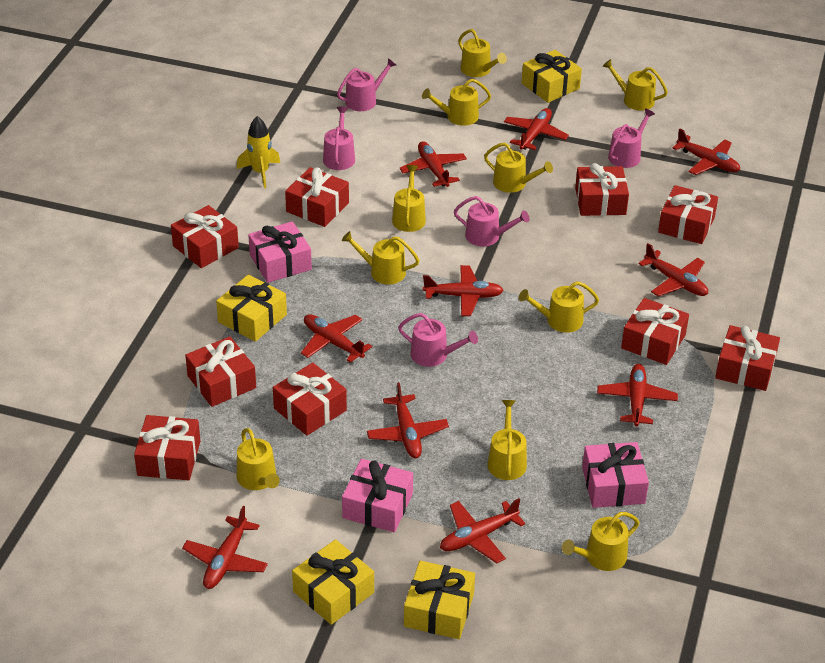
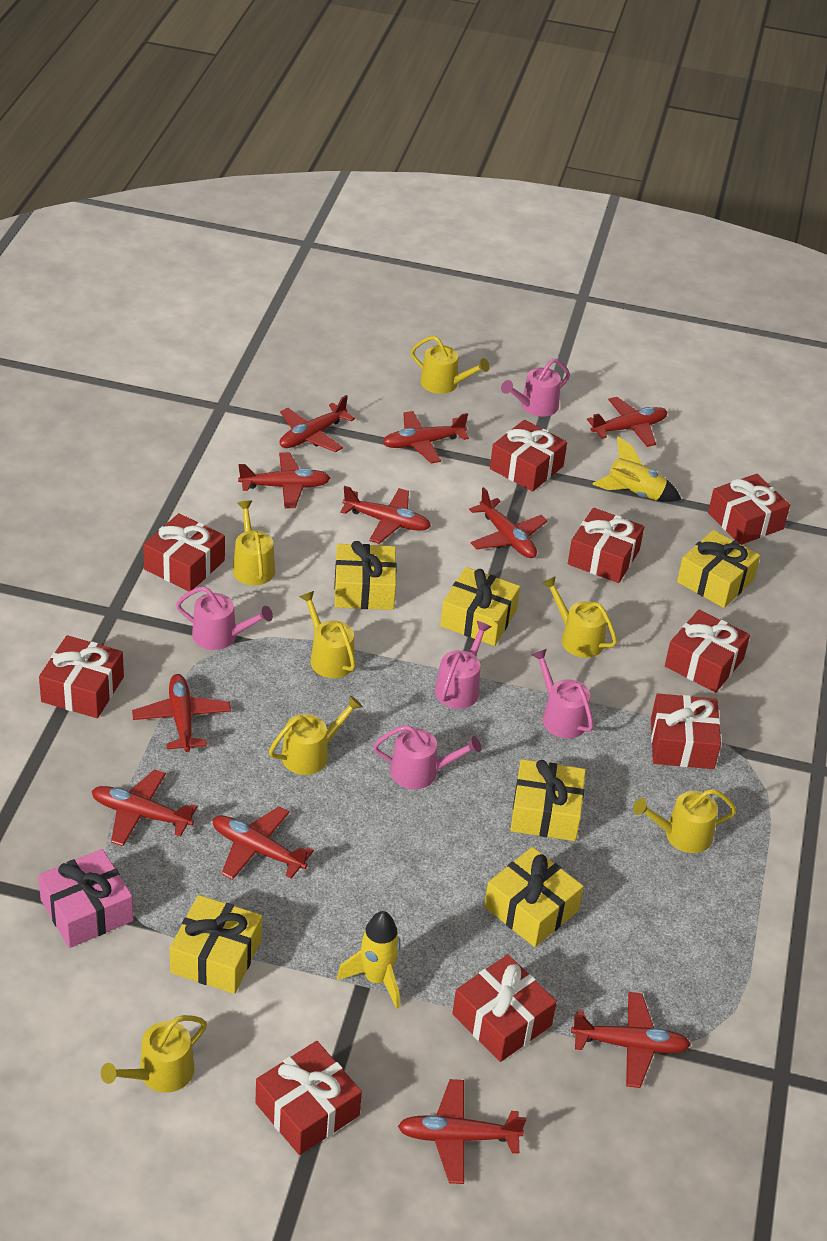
pink gift: [248,221,312,283] [342,459,413,532] [582,442,649,508] = 3 -> [38,849,134,948] = 1
red plane: [182,506,268,589] [301,314,372,363] [367,382,449,458] [399,141,467,187] [423,265,504,316] [440,498,525,564] [504,108,569,150] [597,364,678,426] [638,243,708,297] [672,128,740,175] = 10 -> [92,769,197,846] [132,674,231,752] [212,807,314,880] [238,452,330,508] [280,395,355,452] [340,486,431,544] [383,411,469,464] [398,1079,526,1184] [469,487,547,558] [571,992,691,1088] [587,397,668,447] = 11
yellow gift: [216,274,287,342] [292,539,374,625] [404,561,475,639] [522,50,582,103] = 4 -> [170,895,262,994] [334,541,397,610] [440,567,520,646] [484,847,584,947] [510,759,586,841] [677,530,760,608] = 6
yellow rocket: [237,116,280,188] = 1 -> [337,911,401,1009] [592,436,682,502] = 2
yellow watering can: [237,428,280,490] [342,231,420,284] [392,165,426,232] [422,79,491,126] [458,29,507,77] [484,143,553,193] [487,400,527,480] [519,281,599,333] [562,512,640,571] [602,59,668,111] = 10 -> [101,1015,207,1093] [233,501,275,585] [269,695,363,775] [299,591,356,678] [411,336,490,394] [542,576,617,658] [633,789,737,853] = 7

